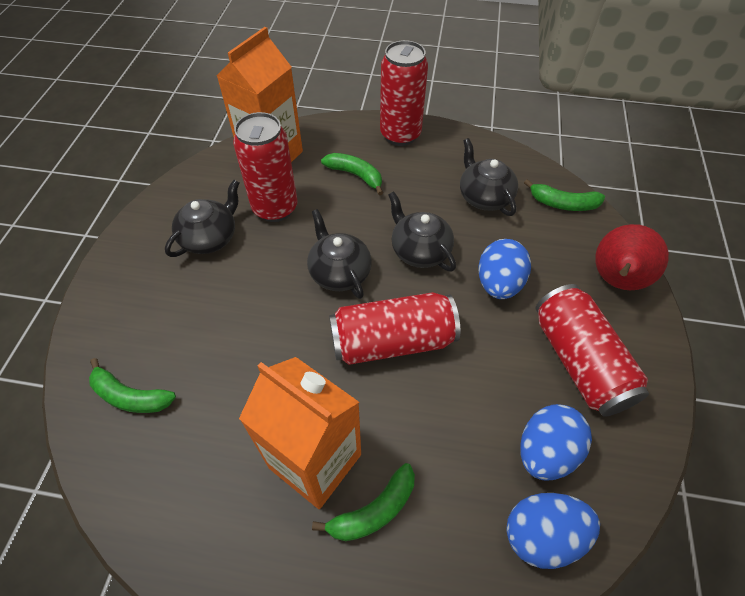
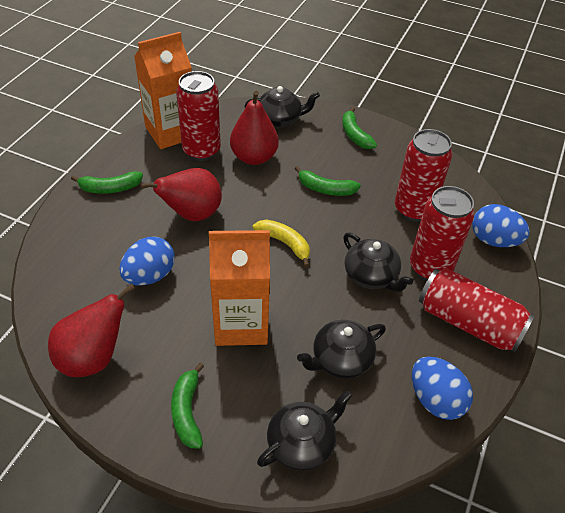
red pear: [595,224,669,290] = 1 -> [48,283,136,377] [140,168,222,221] [230,91,279,165] = 3
yellow banana: none = 0 -> [253,219,310,267] = 1

